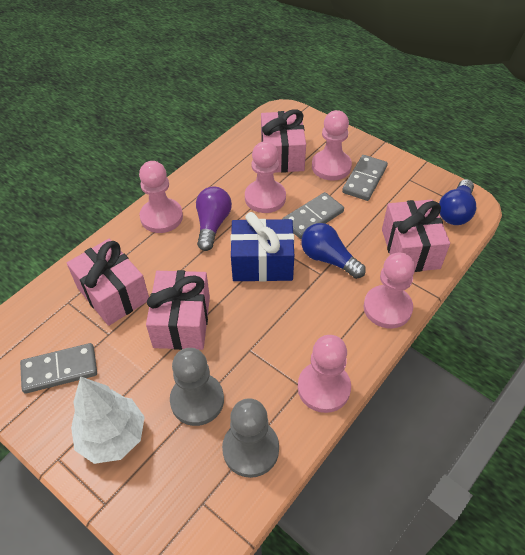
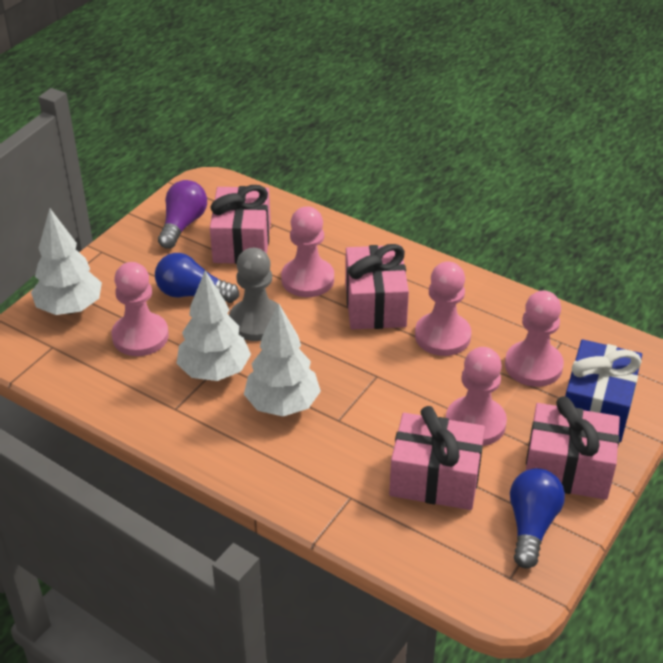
grey domino: [20,343,97,394] [282,192,344,239] [342,155,388,201] = 3 -> none = 0
grey pawn: [170,348,224,426] [222,398,279,478] = 2 -> [229,248,282,341] = 1
white tree: [71,376,144,464] = 1 -> [31,208,102,315] [176,270,251,381] [244,303,321,416] = 3

